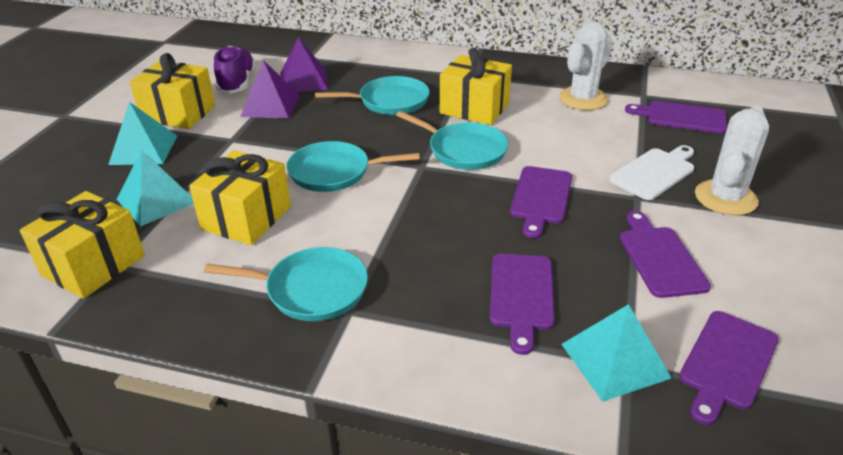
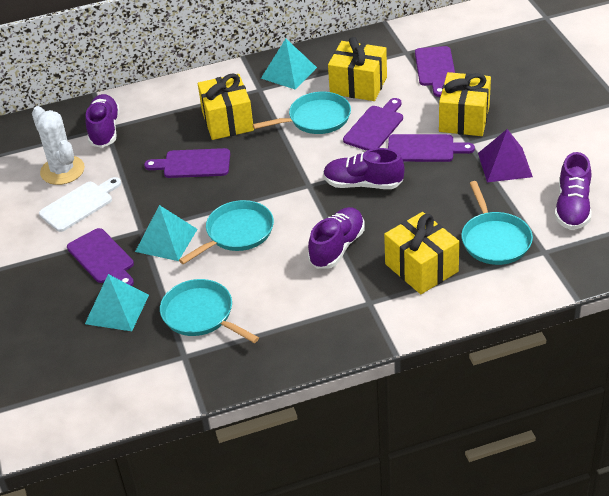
purple pyramid: [240,60,300,119] [281,37,328,92] = 2 -> [478,129,533,182] = 1
purple shoe: [214,46,256,94] = 1 -> [85,94,120,148] [308,207,365,269] [323,148,405,189] [555,152,592,230] = 4
white cactus: [559,21,612,110] [695,105,769,216] = 2 -> [32,106,85,185] = 1

